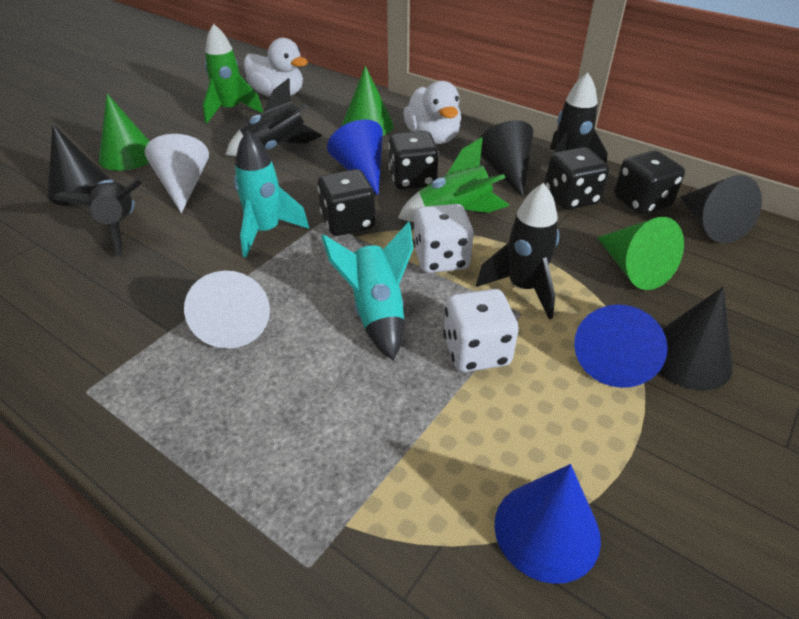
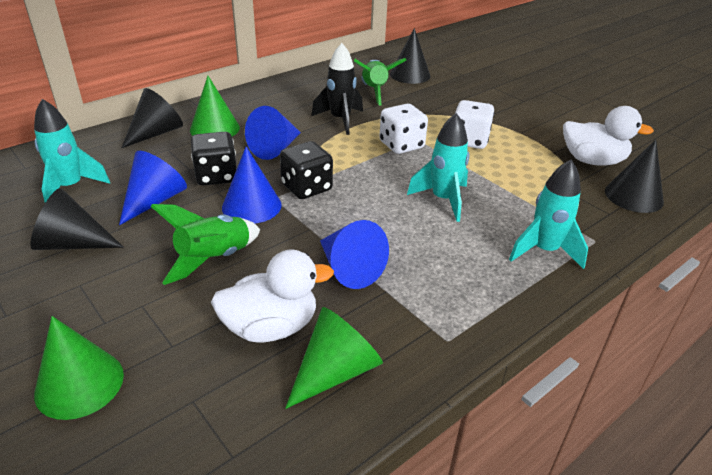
black dice: [317,169,376,236] [388,131,439,190] [545,147,609,210] [614,150,685,215] = 4 -> [191,132,237,186] [280,141,333,199] = 2
black rocket: [53,179,142,257] [225,78,323,157] [476,183,559,319] [545,73,608,181] = 4 -> [311,43,363,135] = 1
blue cone: [327,120,383,195] [494,464,601,584] [574,305,668,388] = 3 -> [119,151,187,225] [222,147,282,224] [245,106,301,160] [320,220,389,289] = 4
turquoise rocket: [234,130,309,258] [321,222,413,360] = 2 -> [34,99,110,203] [407,113,469,222] [509,160,588,269] = 3
white cone: [145,134,209,213] [184,270,270,349] = 2 -> none = 0

